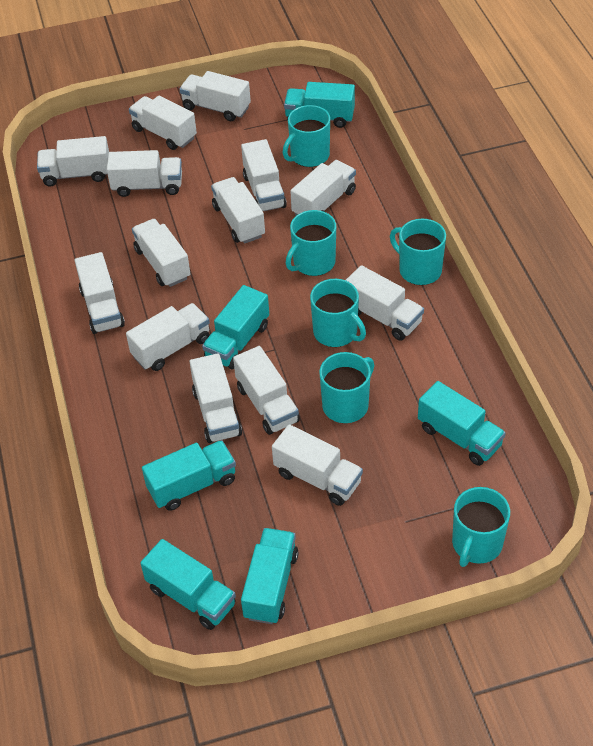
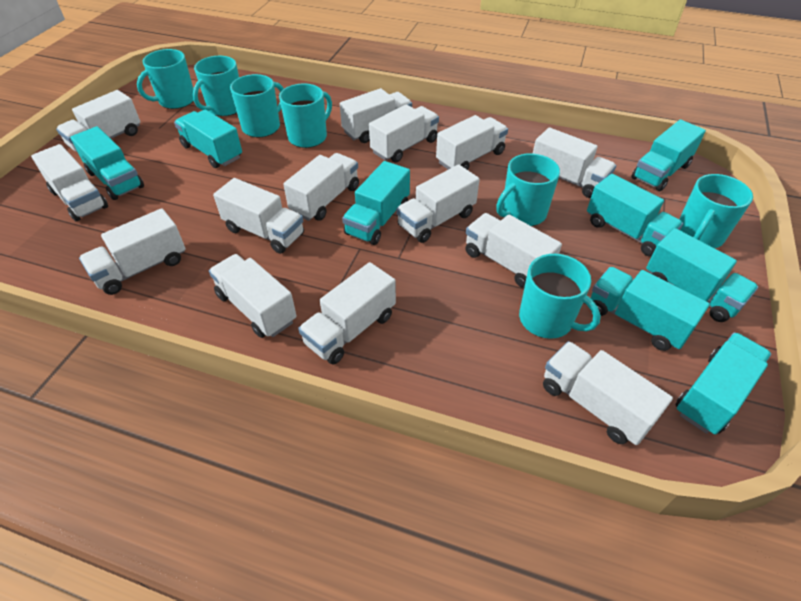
turquoise mug: [283,105,330,167] [286,210,336,276] [310,279,366,347] [319,352,374,423] [390,219,446,285] [452,487,510,567] = 6 -> [137,49,194,109] [193,56,239,116] [230,74,284,138] [279,84,332,148] [496,153,560,226] [519,254,601,339] [679,174,753,248] = 7
turquoise truck: [140,539,236,630] [142,440,236,511] [202,285,269,369] [241,528,299,624] [284,82,355,128] [418,381,506,466] = 6 -> [70,126,144,200] [174,109,242,168] [342,161,410,245] [587,174,683,256] [591,267,710,351] [631,120,706,191] [646,228,758,322] [676,332,771,434] = 8

